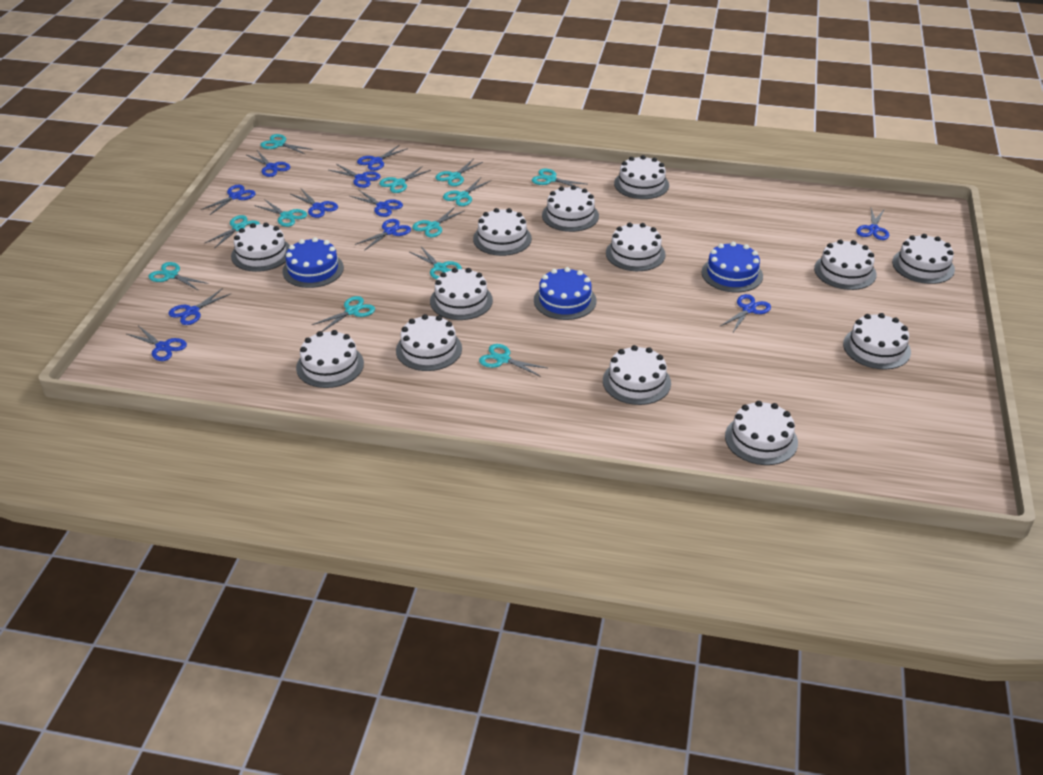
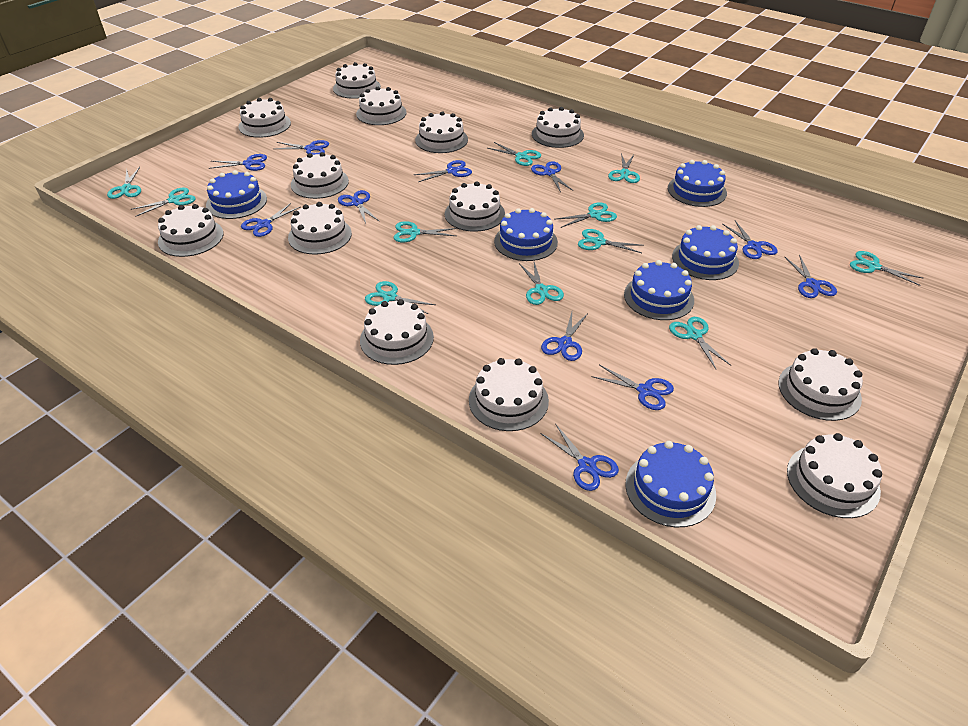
blue cake: [282,237,344,288] [534,267,596,320] [701,242,763,292] = 3 -> [206,170,267,219] [494,208,558,261] [624,260,694,320] [625,441,716,527] [668,160,727,207] [672,225,739,280] = 6
turquoise scissors: [148,262,209,290] [205,215,260,248] [254,199,307,227] [260,134,313,154] [312,296,375,332] [379,166,431,193] [410,246,462,280] [412,207,464,237] [436,159,483,186] [443,178,490,206] [479,344,547,377] [532,169,586,189] = 12 -> [107,167,141,199] [131,188,196,216] [365,281,436,314] [394,221,457,242] [488,142,541,166] [519,262,564,305] [556,202,617,228] [578,229,644,253] [608,153,640,183] [669,317,731,369] [850,251,924,286] = 11

